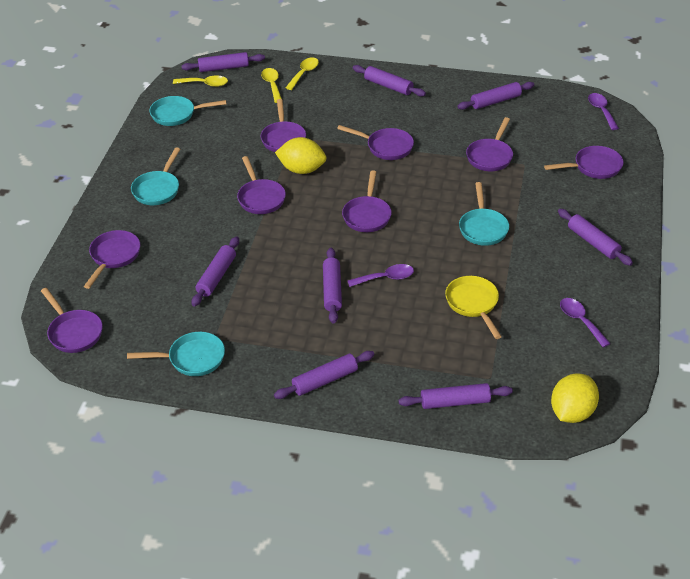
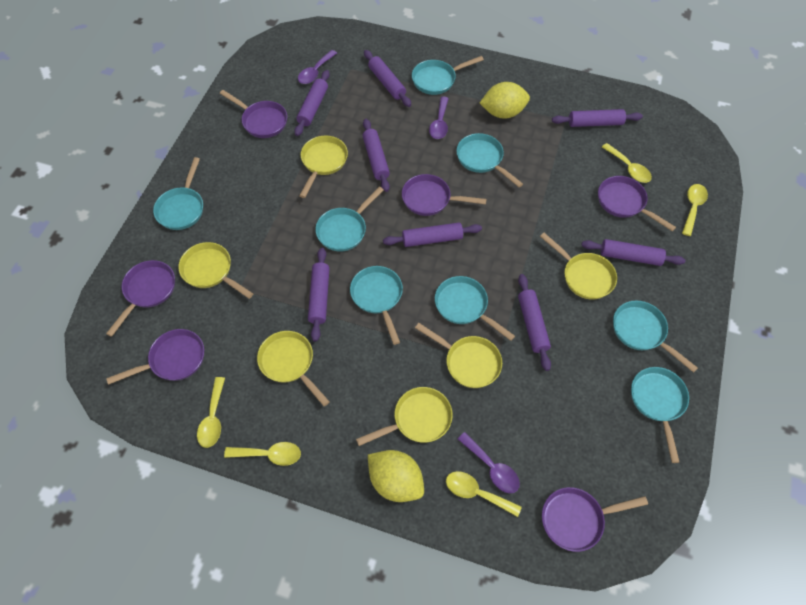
purple pan: [41,288,103,353] [84,230,140,289] [237,156,286,214] [261,99,306,152] [337,125,414,160] [342,170,391,232] [466,117,513,171] [544,146,623,179] = 8 -> [106,260,175,337] [106,329,204,385] [220,90,287,138] [402,174,487,216] [542,487,648,552] [598,176,676,231] = 6
turquoise pan: [127,332,225,376] [131,147,180,205] [149,96,226,126] [459,182,509,246] = 4 -> [153,157,203,230] [315,186,384,252] [350,266,403,345] [412,56,484,95] [435,276,515,341] [456,133,523,187] [613,301,698,373] [631,367,689,463] = 8
yellow pan: [445,276,502,339] = 1 -> [179,242,253,299] [257,331,330,406] [299,136,348,198] [356,387,453,446] [415,323,502,388] [540,233,617,300] = 6
yellow spoon: [173,76,228,87] [261,68,282,103] [286,57,319,90] = 3 -> [197,377,225,448] [224,442,301,466] [446,471,522,517] [602,143,652,183] [682,184,708,236] = 5

